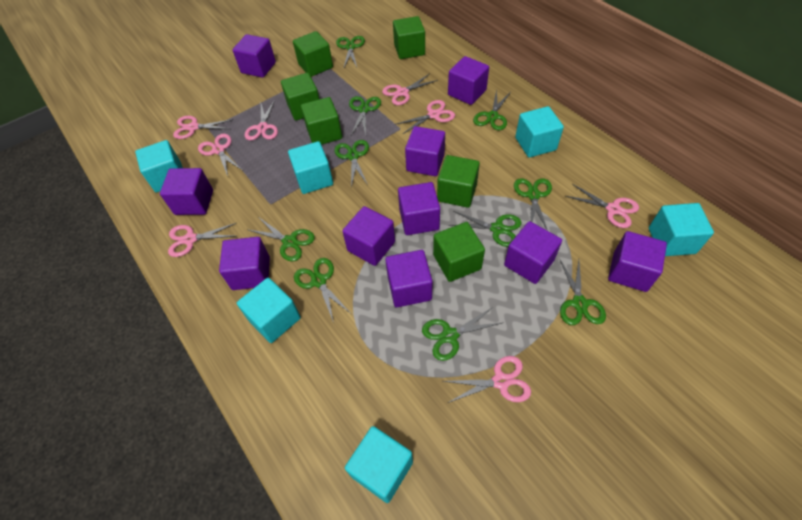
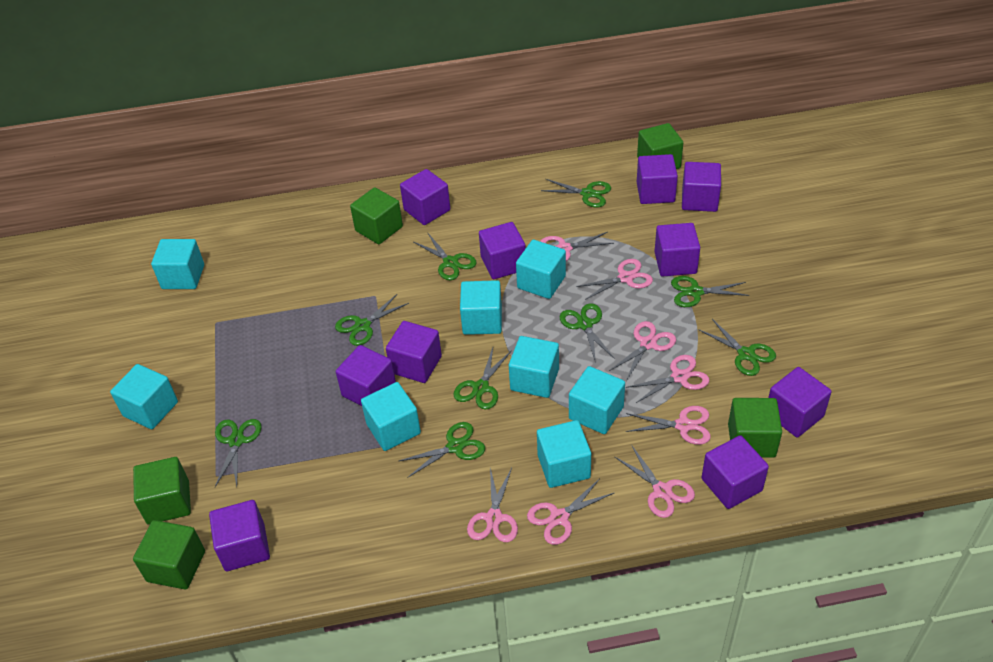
green cube: [281,73,319,120] [293,31,333,77] [301,97,342,145] [393,16,425,59] [433,222,485,282] [437,155,480,208] = 6 -> [133,457,191,524] [133,520,205,589] [350,187,403,244] [637,123,683,169] [728,398,782,458] = 5
green scissors: [249,217,315,261] [294,258,351,323] [334,140,369,187] [336,36,365,69] [349,96,381,135] [422,306,502,361] [449,211,522,247] [473,89,511,130] [514,178,552,231] [560,260,606,325] = 10 -> [215,419,262,487] [335,294,409,346] [399,422,485,478] [414,232,476,280] [453,348,512,409] [541,179,611,208] [560,303,615,363] [671,276,749,307] [698,319,776,376] = 9
turquoise cube: [135,140,183,193] [237,278,301,343] [288,141,333,194] [345,426,413,503] [515,106,564,158] [649,203,714,256] = 6 -> [110,364,178,429] [151,239,204,289] [361,382,421,451] [460,280,502,335] [509,336,559,398] [516,240,566,299] [537,420,591,488] [569,366,625,434] = 8

